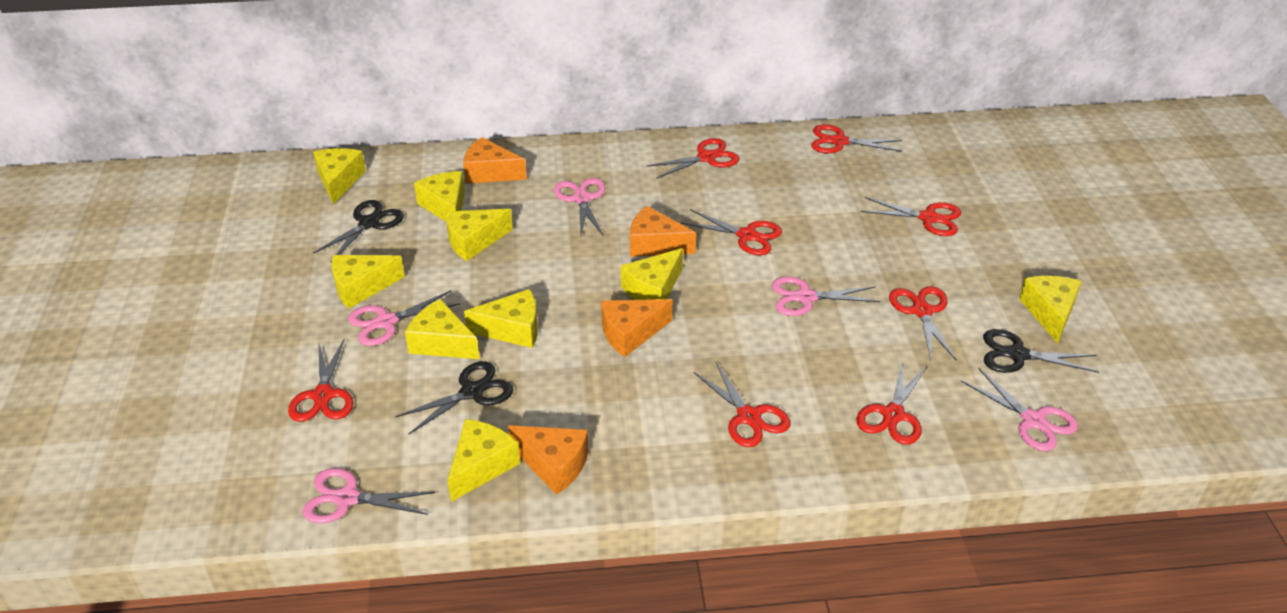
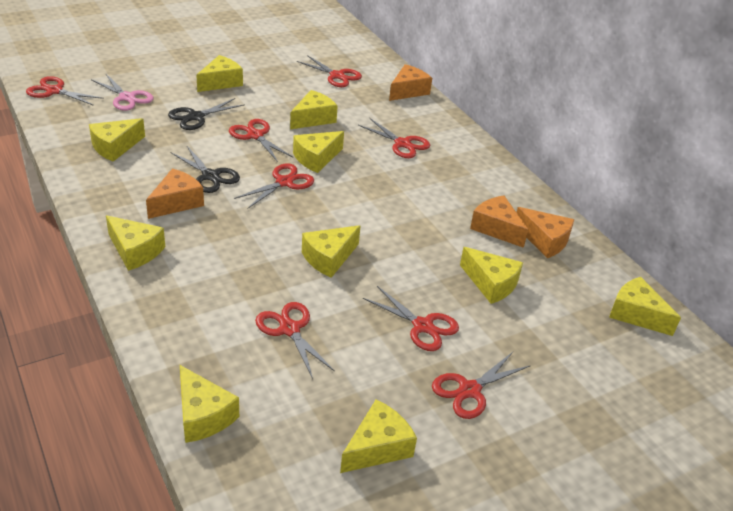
black scissors: [313,200,404,262] [395,361,513,434] [983,329,1099,373] = 3 -> [168,98,245,130] [171,146,240,193] = 2
pink scissors: [302,468,435,524] [348,290,460,346] [554,178,605,237] [772,277,880,316] [961,368,1078,451] = 5 -> [91,74,154,111] = 1
yellow cheese: [313,148,366,205] [332,255,405,309] [405,299,480,359] [414,171,465,221] [445,209,513,261] [447,419,520,502] [464,289,538,348] [621,248,683,300] [1019,276,1082,344] = 9 -> [89,118,145,162] [106,215,165,271] [180,365,239,443] [196,55,243,92] [290,90,338,129] [293,131,344,173] [302,225,360,278] [340,400,417,473] [460,247,523,304] [609,277,681,336] = 10

